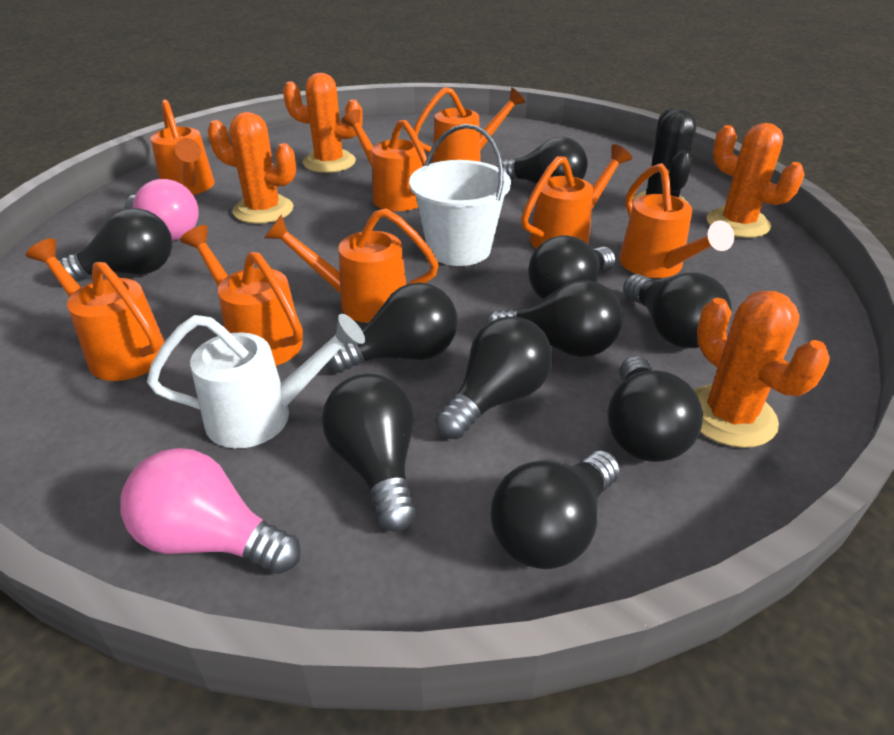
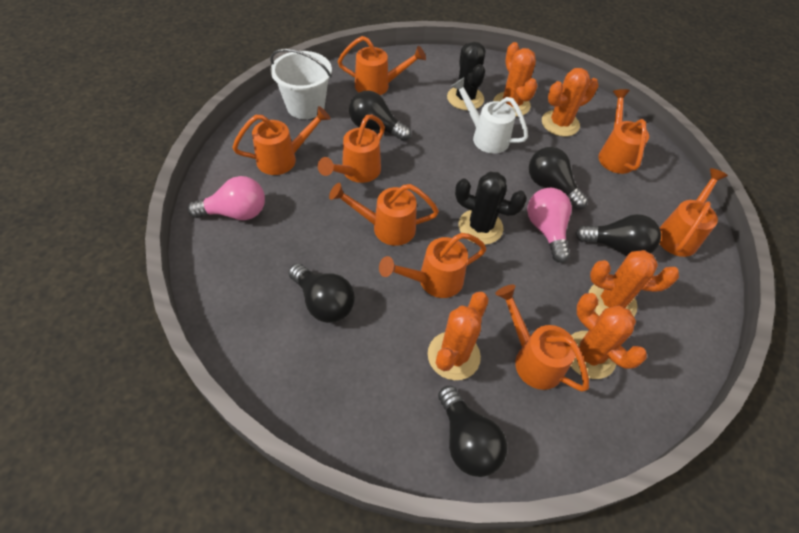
black cactus: [633,109,697,203] = 1 -> [447,42,486,110] [455,172,527,245] = 2
black light bulb: [53,208,172,281] [322,374,416,532] [326,283,458,373] [435,316,552,439] [485,280,623,357] [490,451,620,569] [495,137,588,184] [528,235,615,299] [607,356,703,462] [623,273,732,348] = 10 -> [288,263,355,323] [349,90,411,141] [438,386,507,477] [529,147,588,209] [575,214,661,256] = 5
orange cactus: [208,112,296,224] [283,73,363,173] [694,291,830,448] [707,123,805,238] = 4 -> [428,292,489,380] [493,42,537,117] [542,68,598,136] [571,293,647,379] [589,250,679,316] = 5

